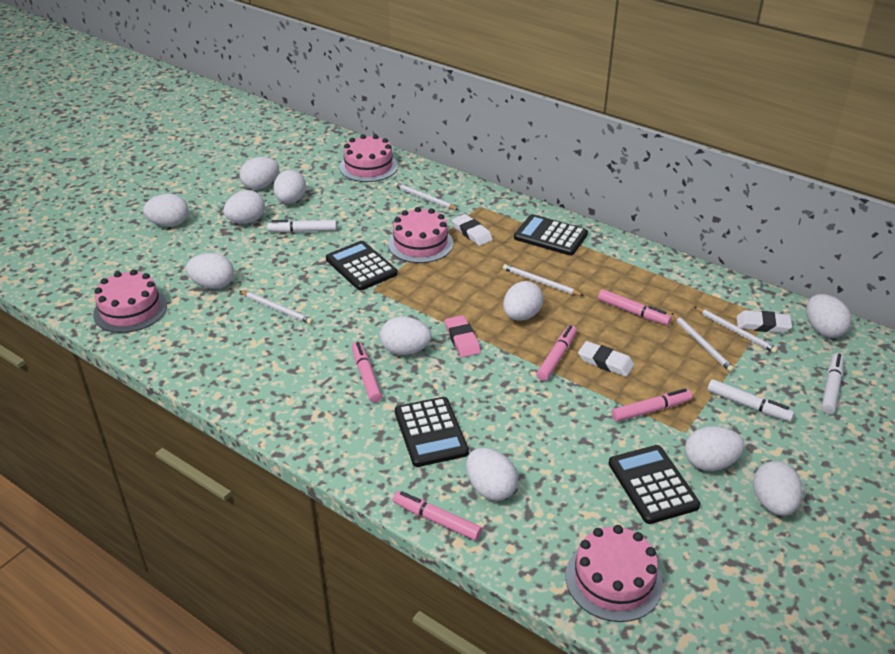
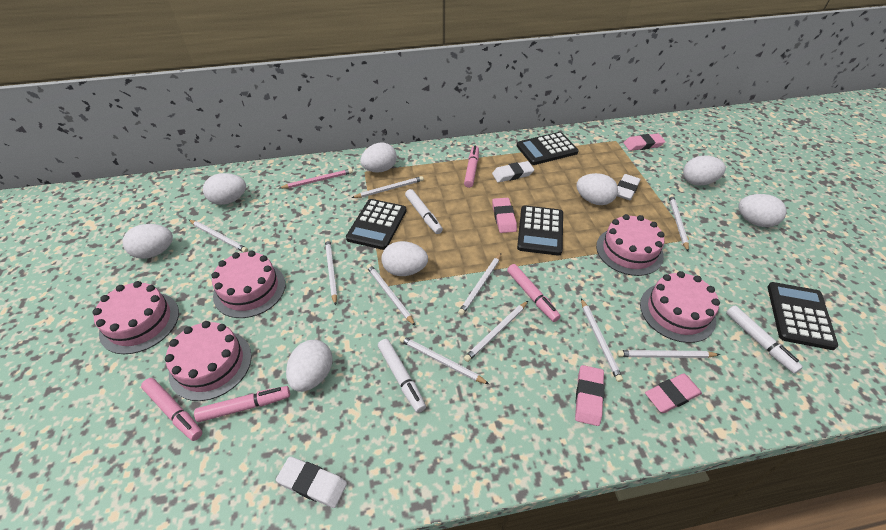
pink cake: [93,269,167,333] [340,134,398,182] [388,207,453,263] [565,525,663,622] = 4 -> [93,281,179,354] [165,321,252,401] [211,250,285,318] [596,214,665,276] [640,271,720,343] = 5
pink eraser: [445,315,481,357] = 1 -> [492,198,517,233] [575,365,604,426] [624,134,665,151] [645,373,702,413] = 4
pink marker: [352,341,382,403] [393,491,482,541] [537,325,577,381] [598,289,672,325] [612,388,692,422] = 5 -> [141,378,202,441] [194,386,290,422] [464,146,479,188] [507,264,561,322] = 4
pink pencil: none = 0 -> [280,169,353,189] = 1
white egg: [143,194,189,226] [186,253,234,289] [224,190,265,224] [240,157,279,190] [273,170,306,204] [380,317,431,355] [466,448,518,501] [503,281,543,321] [685,426,745,471] [753,461,803,516] [806,294,852,338] = 11 -> [123,224,173,259] [203,173,246,205] [286,340,333,392] [360,143,397,173] [381,241,428,276] [576,173,618,205] [683,155,726,186] [738,194,787,227] = 8
white pencil: [240,291,313,324] [394,182,459,210] [503,264,584,296] [672,313,735,372] [694,307,778,353] = 5 -> [189,220,248,252] [325,239,337,306] [352,176,424,198] [367,264,415,326] [399,336,489,384] [458,254,501,316] [464,301,528,362] [581,298,623,382] [617,350,720,358] [669,194,689,251] = 10

